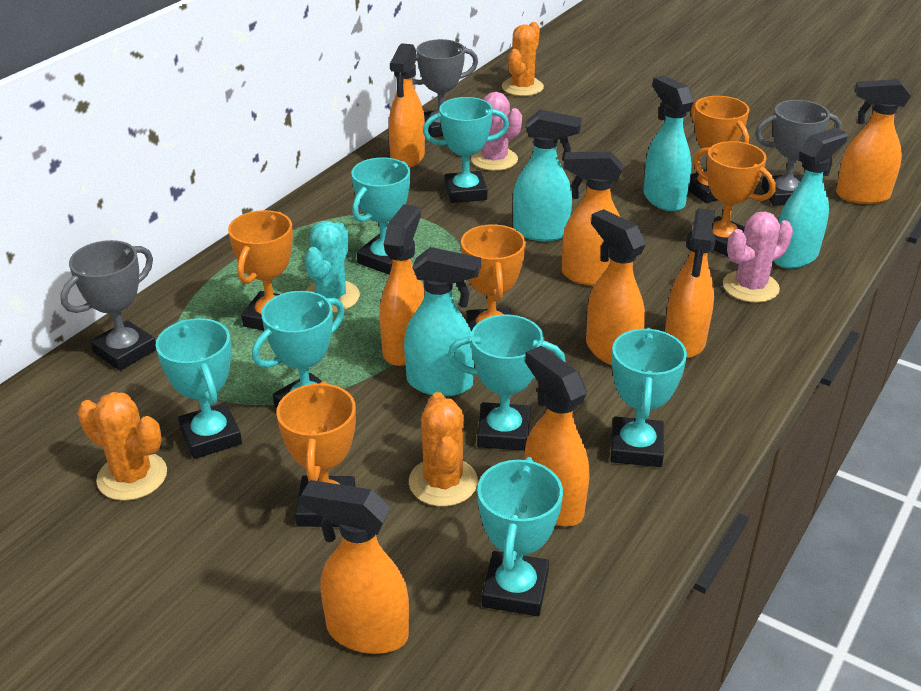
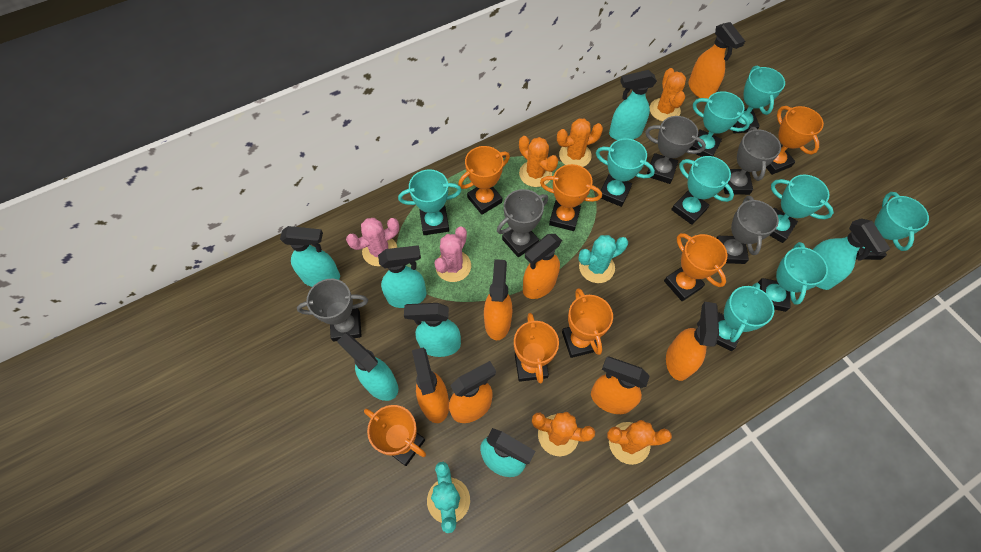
grey trophy: [60,240,156,371] [412,39,478,137] [755,100,841,206] = 3 -> [297,279,368,342] [497,189,548,257] [645,116,706,184] [717,196,779,264] [724,127,781,195] = 5
orange cactus: [77,392,167,501] [409,392,478,507] [502,22,544,96] = 3 -> [519,136,558,187] [532,412,595,456] [557,118,603,167] [607,420,672,465] [650,68,686,121] = 5
orange spray bottle: [301,480,409,654] [379,204,425,366] [389,43,425,168] [524,346,589,526] [562,151,623,286] [586,209,646,365] [665,208,716,358] [836,79,911,204] = 8 -> [412,348,449,423] [449,361,496,423] [484,259,512,340] [523,234,562,299] [591,356,650,414] [666,302,719,381] [688,22,745,98] = 7
orange trophy: [228,210,293,331] [276,381,356,527] [461,224,526,332] [688,96,749,203] [694,141,776,256] = 5 -> [364,405,426,466] [458,146,510,215] [514,313,559,383] [540,164,602,231] [562,288,613,358] [664,233,727,301] [766,106,824,175] = 7
turquoise cactus: [305,221,360,313] = 1 -> [427,462,470,533] [578,235,628,283] = 2
turquoise spray bottle: [404,247,481,396] [513,110,582,241] [644,75,694,211] [774,128,847,269] = 4 -> [280,226,340,287] [337,333,398,401] [378,245,426,308] [404,303,461,357] [480,428,535,477] [609,70,657,140] [812,218,890,290] = 7
turquoise trophy: [156,318,242,459] [252,291,345,408] [351,158,410,274] [423,97,509,203] [448,315,566,451] [477,457,563,616] [610,328,687,467] = 7 -> [398,169,462,235] [596,138,655,207] [671,156,734,225] [689,92,750,157] [717,283,774,351] [733,66,785,134] [758,242,828,312] [769,175,834,243] [856,192,929,260] = 9

